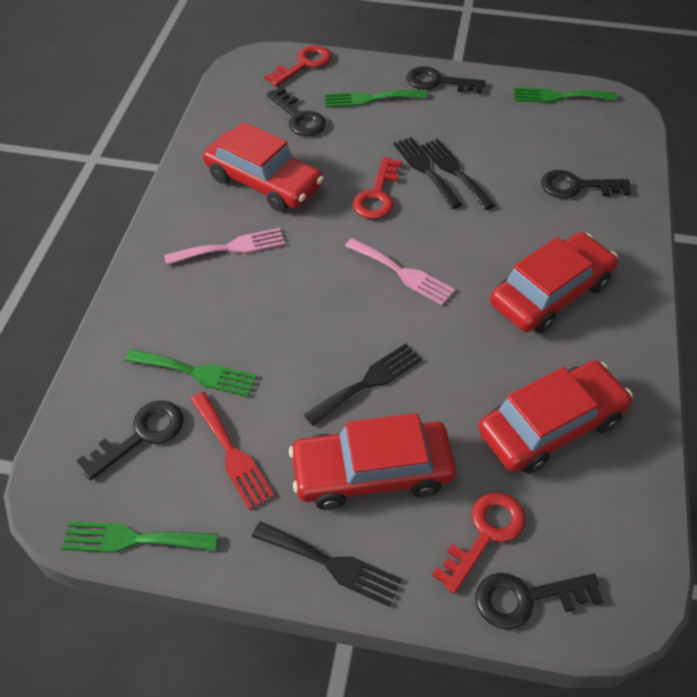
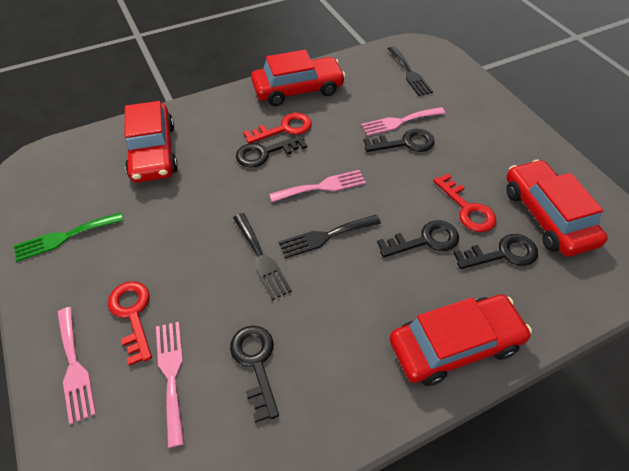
black fork: [252,521,402,607] [304,343,422,426] [393,137,463,209] [421,139,495,210] = 4 -> [233,213,292,300] [279,215,381,258] [388,46,433,96] = 3
green fork: [62,521,218,553] [125,349,257,397] [325,90,427,107] [514,88,617,103] = 4 -> [14,212,123,262] = 1
pink fork: [164,228,285,265] [345,238,455,305] = 2 -> [57,307,96,425] [156,322,184,448] [269,170,366,202] [361,107,445,136] = 4
red fork: [190,392,275,510] = 1 -> none = 0

